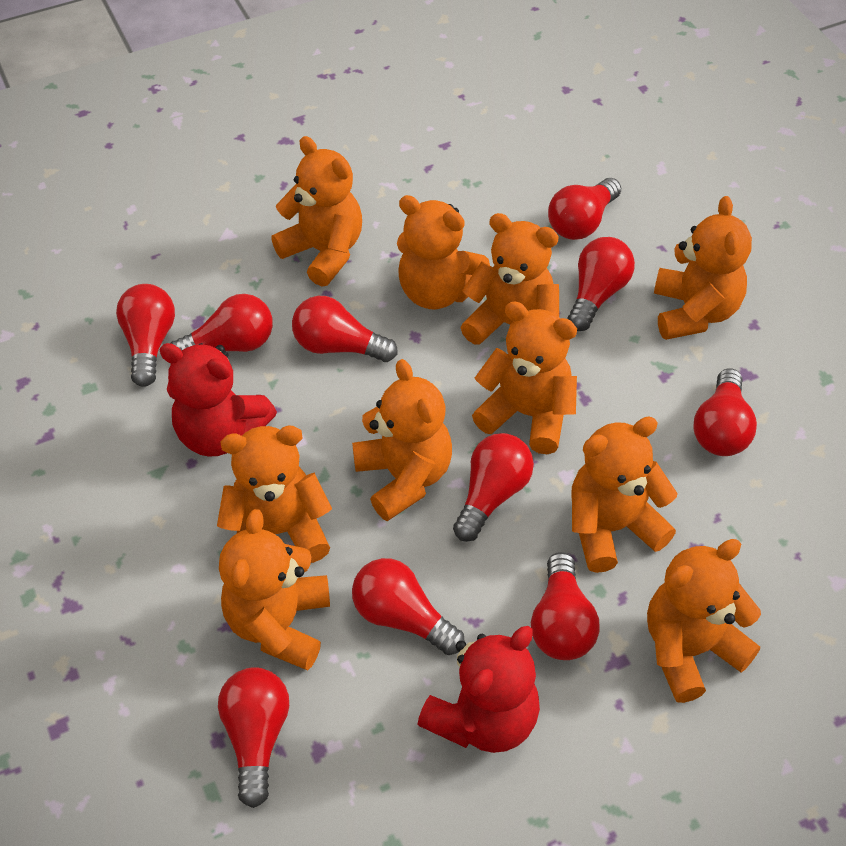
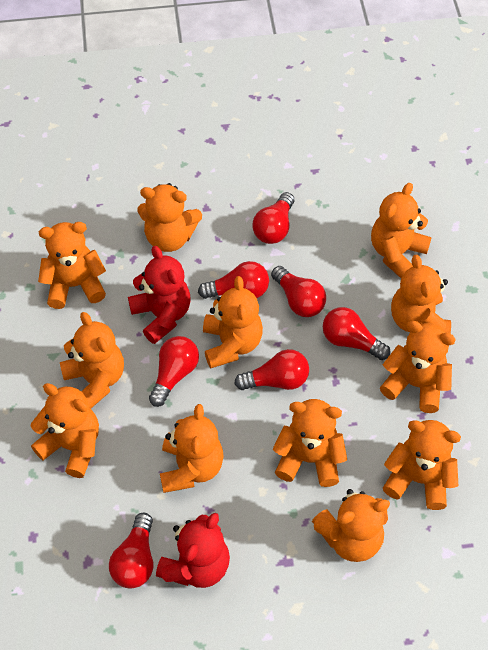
orange teddy bear: [217,426,332,563] [219,509,330,670] [271,136,362,287] [352,359,452,521] [397,195,490,309] [461,213,559,345] [472,301,577,454] [571,417,678,573] [647,539,761,703] [654,196,752,340] = 10 -> [31,383,99,478] [38,222,106,309] [60,312,124,408] [137,183,202,252] [160,404,224,493] [203,276,263,369] [273,399,347,487] [312,489,390,562] [371,183,432,278] [380,321,456,413] [383,420,461,510] [391,255,451,334] = 12
red light bulb: [116,284,175,387] [170,294,273,352] [218,667,289,808] [292,296,398,362] [352,558,464,655] [453,433,534,542] [531,552,600,660] [548,178,621,240] [568,237,635,331] [693,368,757,456] = 10 -> [109,513,153,588] [149,336,199,407] [198,261,269,299] [234,349,309,390] [252,192,294,244] [271,266,326,317] [323,307,391,360] = 7

